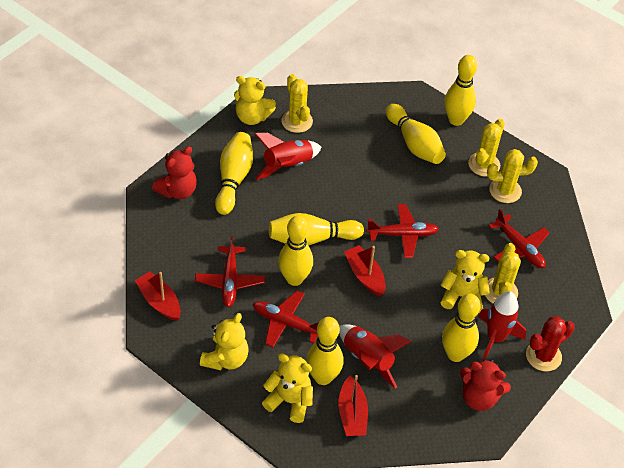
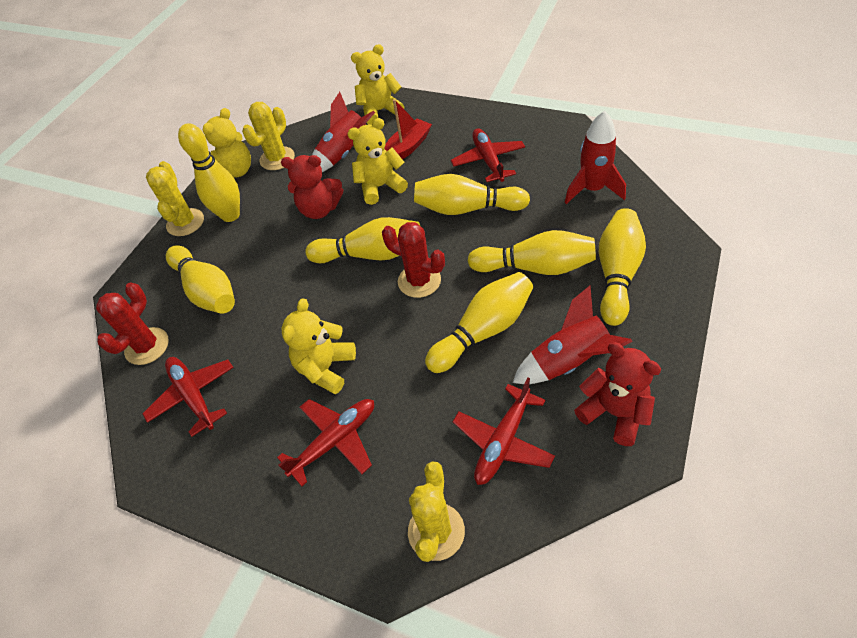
red boat: [135,271,181,321] [338,375,368,436] [344,245,386,296] = 3 -> [384,99,432,159] = 1
red cactus: [526,316,575,371] = 1 -> [96,282,169,365] [382,222,445,298] = 2
yellow cactus: [281,74,313,133] [468,119,505,177] [485,243,521,303] [487,149,538,203] = 4 -> [146,161,204,236] [242,102,295,170] [408,462,465,562] = 3

